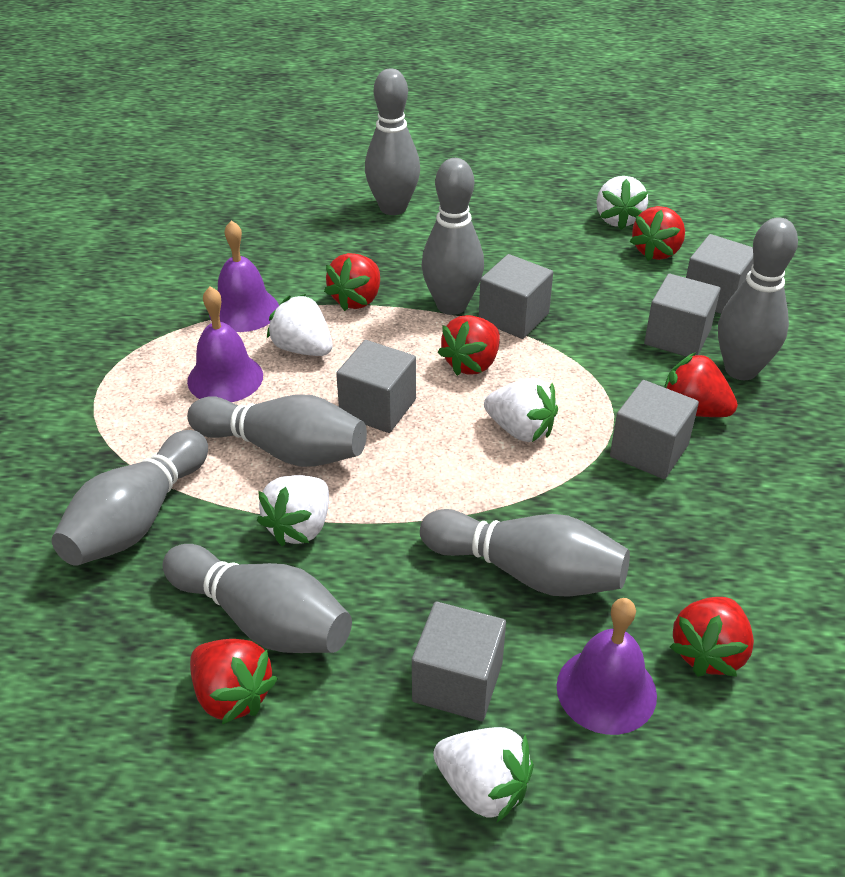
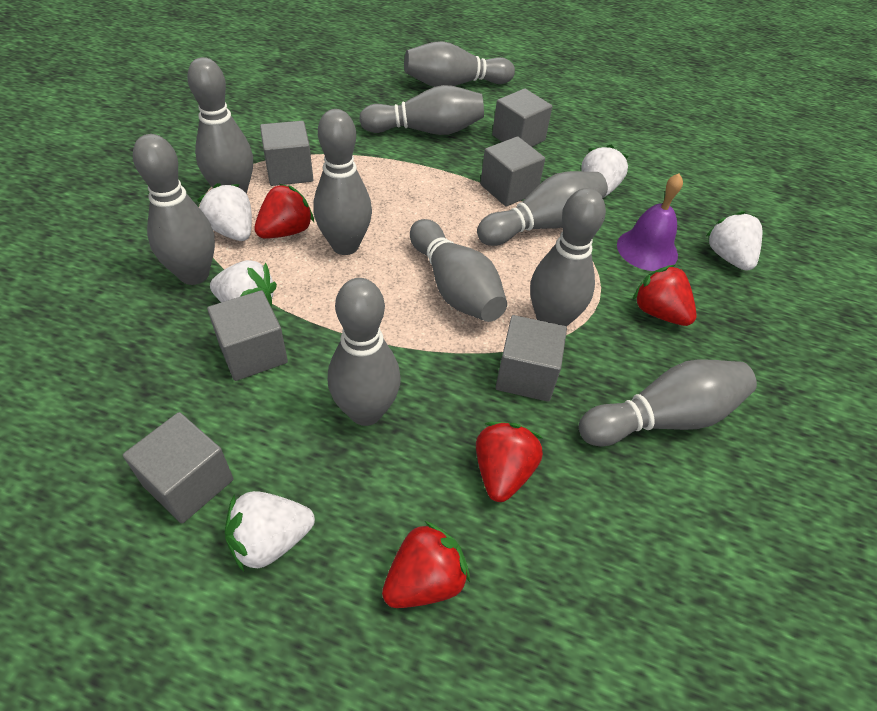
grey bowling pin: [52,430,208,566] [163,544,352,653] [187,394,367,467] [365,68,420,215] [420,509,630,597] [422,158,484,315] [718,217,798,380] = 7 -> [133,134,215,285] [187,57,253,194] [313,109,372,255] [328,278,401,426] [359,85,484,135] [404,41,515,87] [410,219,507,322] [477,171,608,246] [530,188,606,327] [579,359,757,446] = 10
purple bell: [187,286,263,402] [209,220,279,332] [557,598,657,735] = 3 -> [617,174,683,271] = 1
red strawberry: [190,639,278,724] [324,253,380,311] [438,315,500,376] [630,206,685,261] [664,352,738,417] [670,597,754,677] = 6 -> [254,184,314,239] [382,521,470,608] [476,422,543,502] [633,265,697,326] = 4

